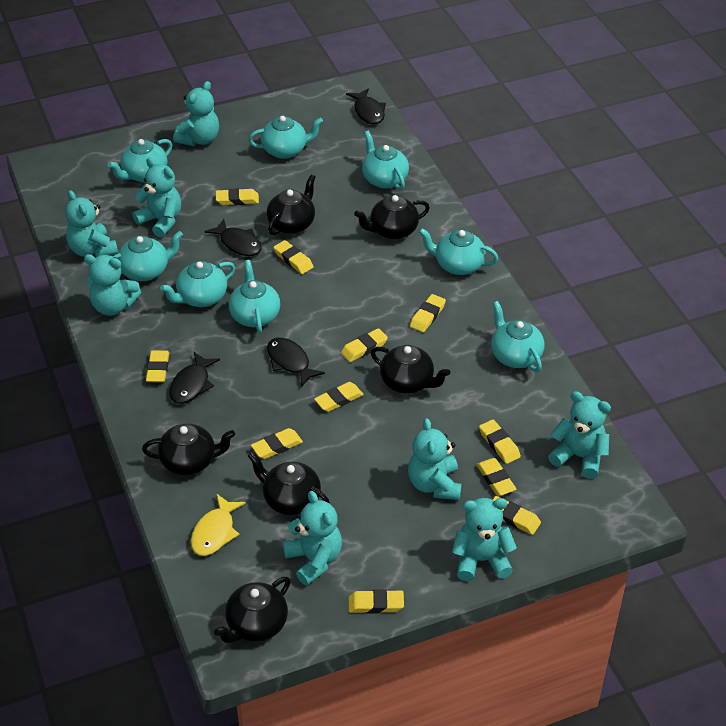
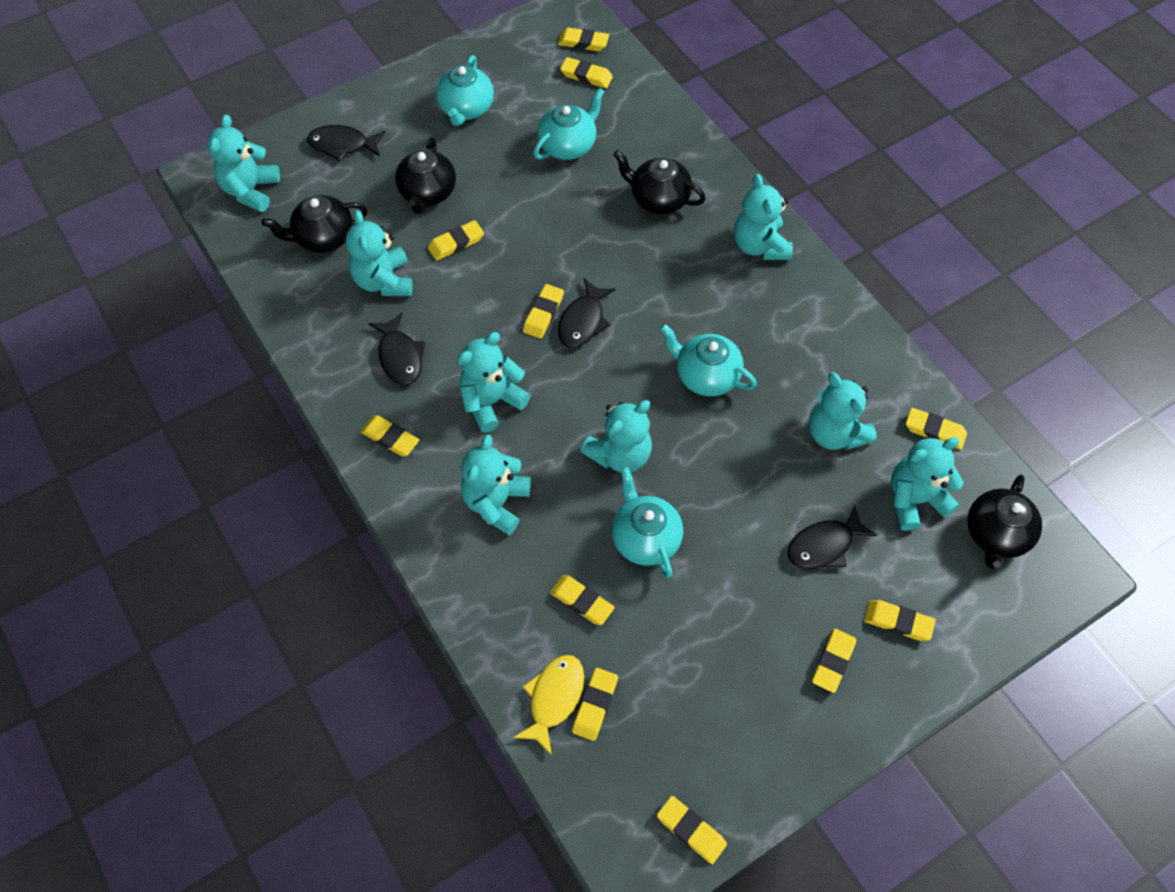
black teapot: [142,424,235,475] [214,577,290,643] [248,452,330,515] [267,174,316,235] [354,195,430,240] [371,345,450,394] = 6 -> [262,195,367,253] [395,137,456,214] [613,150,705,214] [967,475,1042,569] = 4
turquoise teapot: [108,139,172,182] [113,231,183,281] [160,261,235,307] [229,260,280,333] [248,116,323,159] [362,131,409,190] [419,228,498,275] [491,301,544,372] = 8 -> [436,55,494,126] [533,87,605,160] [612,466,683,578] [660,324,757,396] = 4

